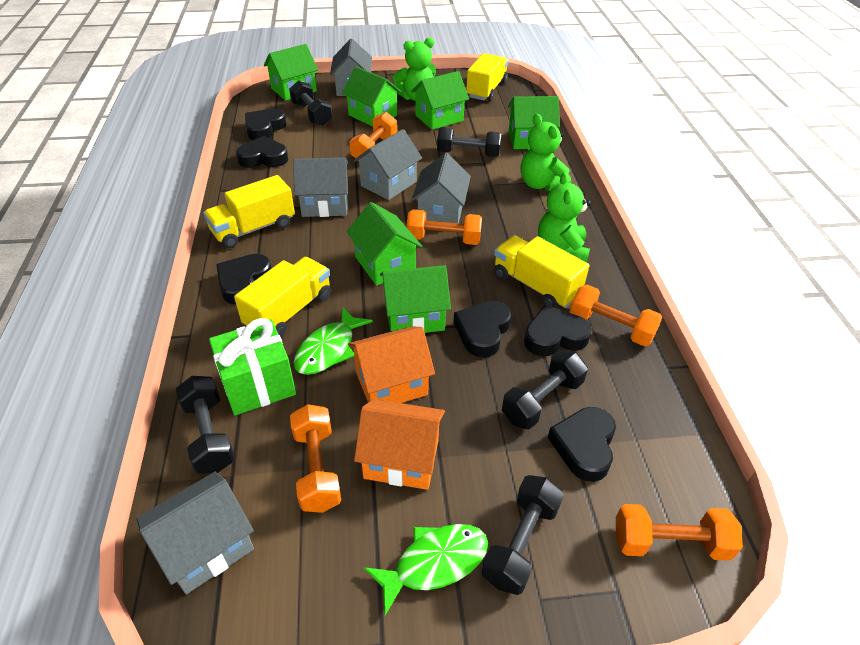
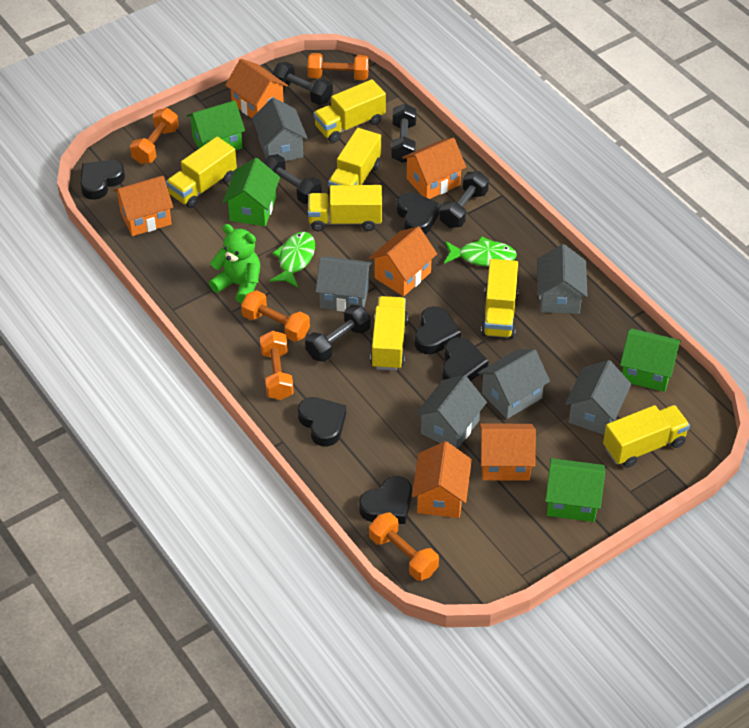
green gift: [209,318,296,415] = 1 -> none = 0
green house: [264,44,318,101] [342,66,402,127] [347,202,422,286] [380,265,451,333] [411,71,469,130] [508,96,560,149] = 6 -> [186,100,245,150] [223,158,280,226] [545,458,605,522] [620,328,681,392] = 4
green teddy bear: [393,37,436,101] [521,114,571,191] [538,172,591,263] = 3 -> [209,224,260,304] = 1
grey house: [136,472,254,594] [293,158,349,217] [330,39,372,96] [353,129,422,200] [412,153,471,223] = 5 -> [252,98,308,161] [315,256,373,312] [415,375,487,449] [478,349,550,419] [537,244,588,314] [565,360,631,435] = 6
orange house: [348,326,435,403] [354,399,445,490] = 2 -> [113,176,173,236] [225,59,288,118] [369,226,437,296] [402,137,466,199] [412,441,472,518] [479,423,536,481] = 6
yellow truck: [203,175,295,248] [234,257,331,337] [466,53,509,101] [494,235,589,308] = 4 -> [166,137,237,208] [308,185,382,231] [313,79,386,143] [328,128,381,195] [370,296,408,370] [481,259,519,339] [603,405,690,468] = 7

